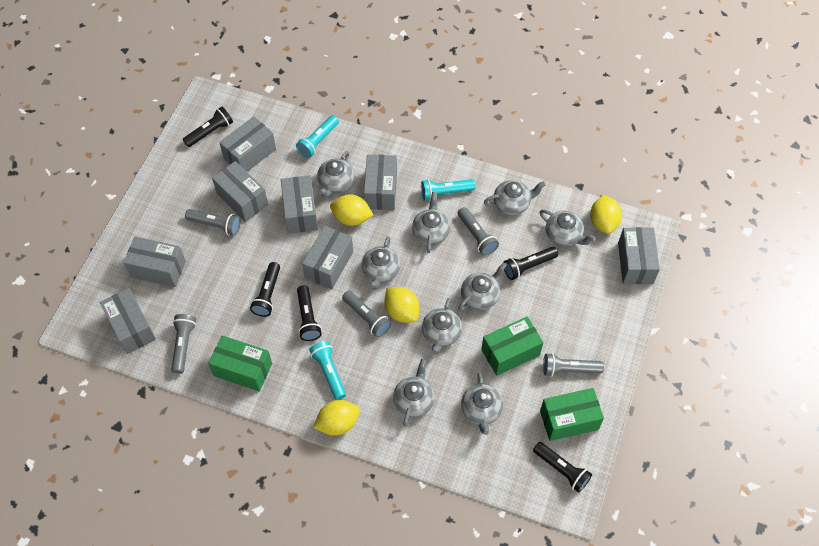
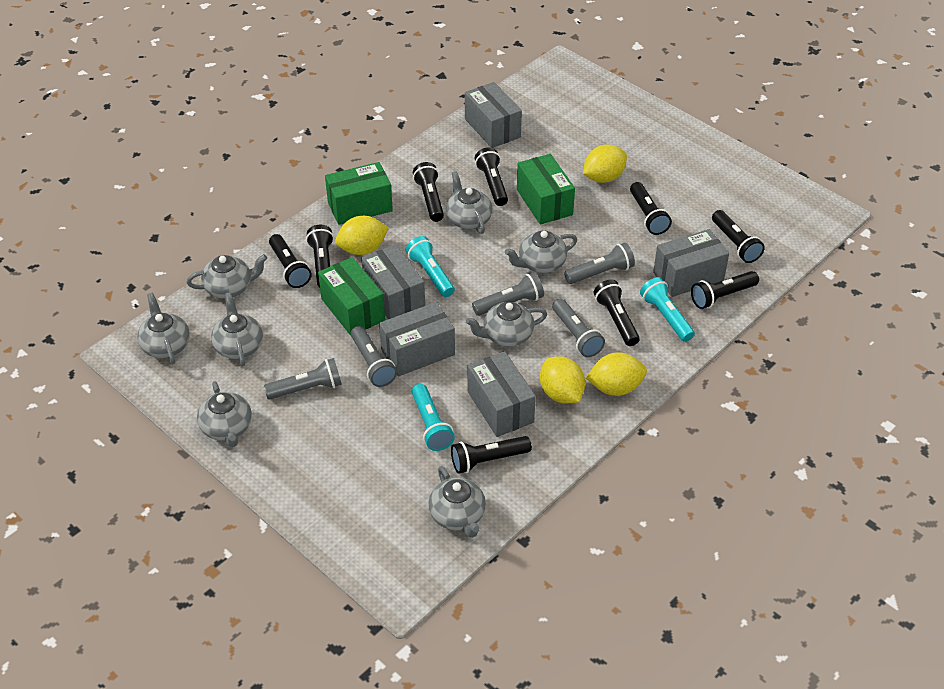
black flashlight: [183,107,233,147] [250,262,280,317] [297,285,322,341] [504,247,558,280] [533,442,592,493] = 5 -> [269,234,312,288] [306,225,334,288] [413,162,444,222] [451,436,532,474] [475,147,508,206] [594,280,640,346] [630,182,672,235] [691,271,759,309] [712,210,765,263] = 9
grey box: [100,288,156,354] [123,237,186,287] [212,161,268,222] [219,116,276,172] [281,175,318,234] [302,226,353,289] [364,154,397,210] [618,227,660,284] = 8 -> [361,245,425,319] [379,302,455,376] [465,82,522,148] [467,351,536,437] [653,229,729,297] = 5
grey teapot: [317,151,354,198] [362,237,401,290] [393,359,435,427] [412,192,450,253] [422,298,462,354] [458,262,506,311] [461,372,503,435] [484,180,546,215] [540,210,596,246] = 9 -> [137,293,190,364] [187,254,267,299] [197,381,252,447] [211,292,263,366] [428,466,486,538] [446,171,493,234] [466,302,547,347] [505,231,577,273] = 8

